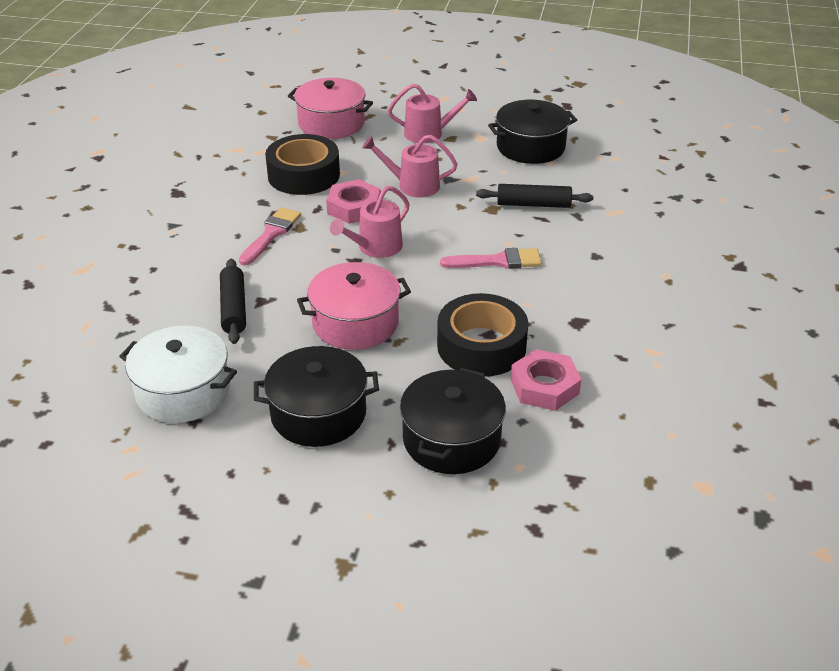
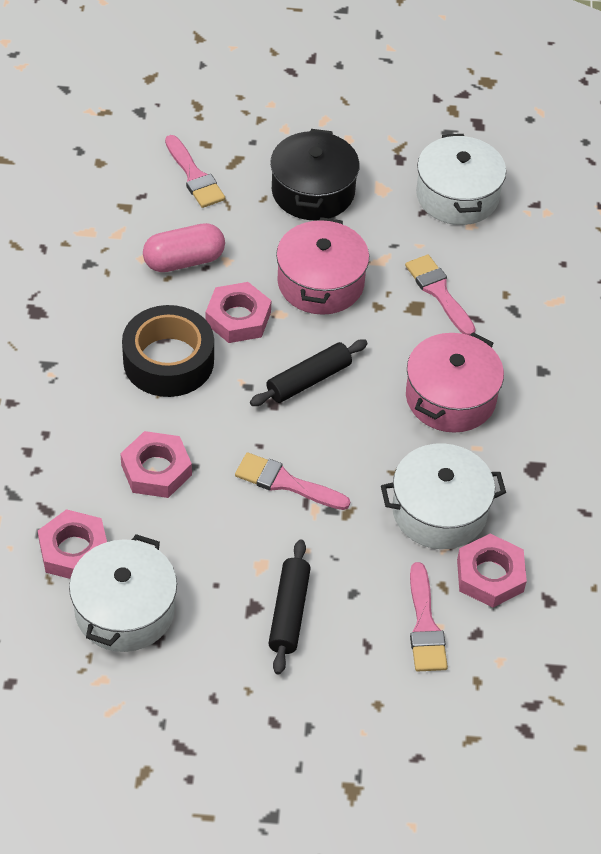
black pot: [254,346,379,447] [400,368,506,474] [488,100,577,164] = 3 -> [270,129,360,221] = 1
black tape: [265,134,340,195] [437,293,528,376] = 2 -> [122,305,214,397] = 1
pink brush: [239,207,301,265] [440,248,542,269] = 2 -> [165,135,225,208] [235,452,350,510] [405,255,476,335] [410,562,448,671] = 4
pink capsule: none = 0 -> [143,223,225,272] = 1
pink nut: [326,179,381,224] [511,349,581,411] = 2 -> [38,509,107,579] [120,431,192,498] [206,282,272,343] [457,534,527,608] = 4
pink watering can: [330,186,409,258] [362,135,457,197] [388,84,477,143] = 3 -> none = 0
white pot: [119,325,237,423] = 1 -> [69,534,177,652] [381,443,506,549] [416,134,506,225] = 3

